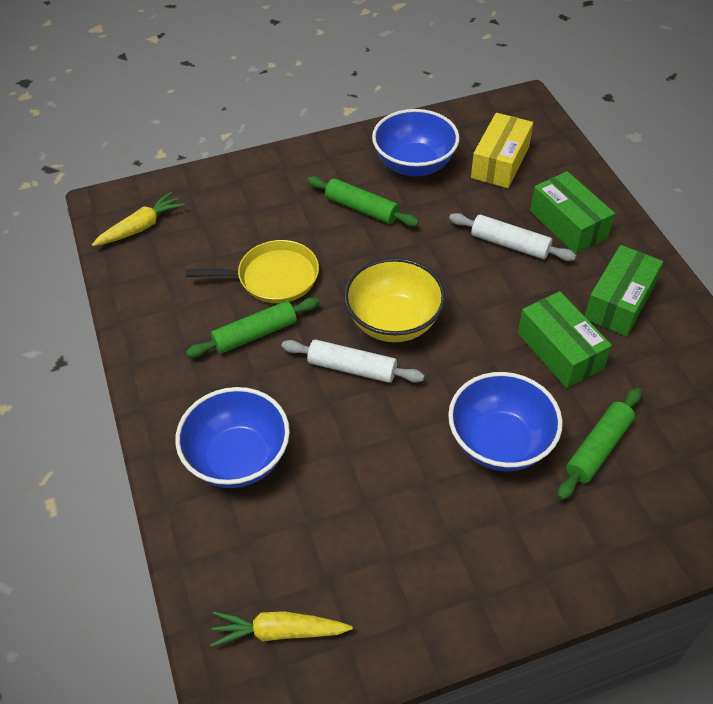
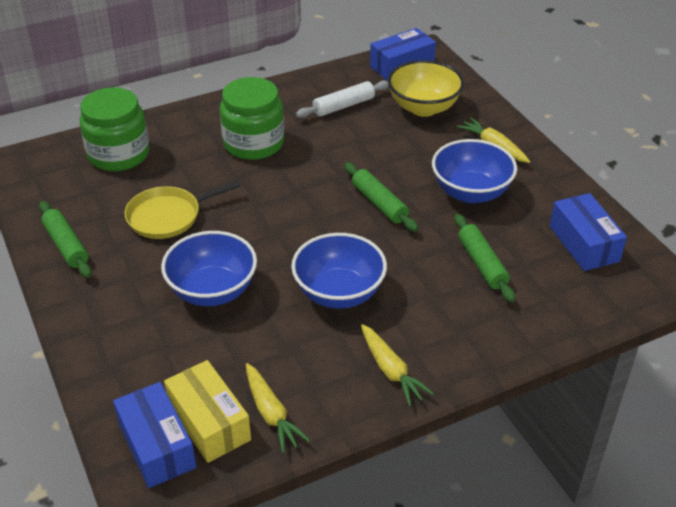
blue box: none = 0 -> [113,382,196,488] [370,28,436,81] [550,193,627,271] = 3
green box: [518,291,612,388] [530,171,615,254] [585,245,663,336] = 3 -> none = 0
green jar: none = 0 -> [80,87,150,171] [220,77,284,160] = 2
white rolling pin: [282,339,425,383] [449,213,576,261] = 2 -> [296,80,389,118] = 1
yellow carrot: [92,192,185,246] [210,611,353,647] = 2 -> [246,363,310,453] [361,324,434,406] [457,118,530,163] = 3

